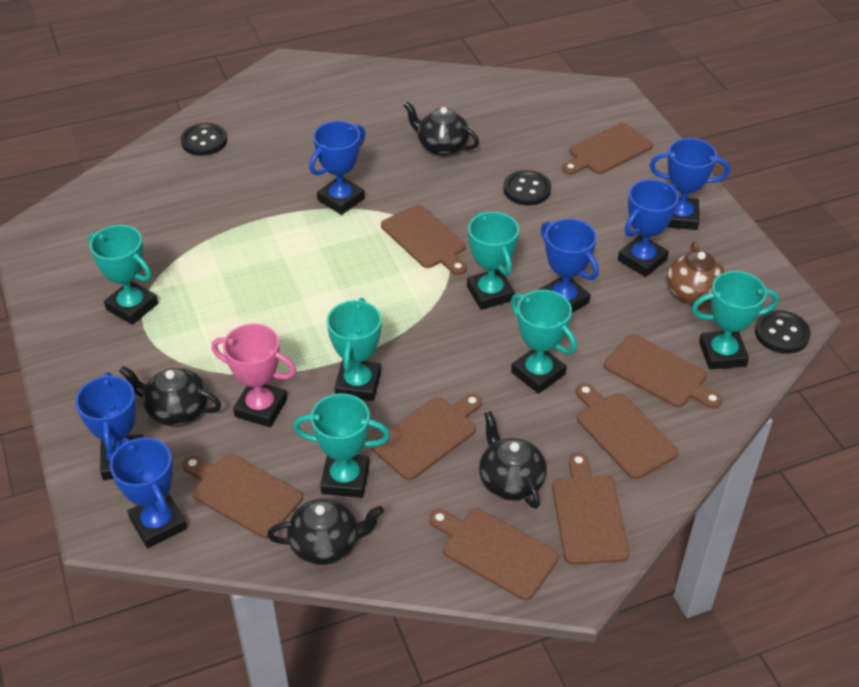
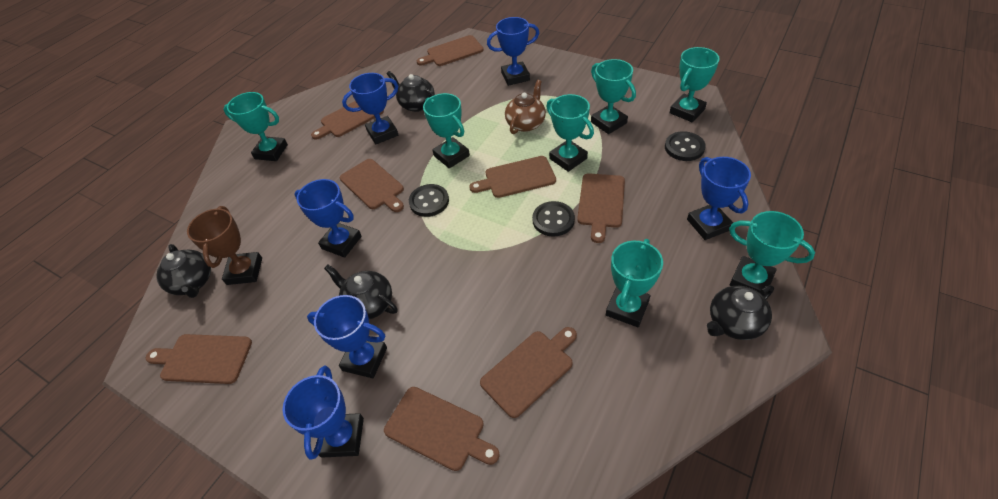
brown trophy: none = 0 -> [187,206,262,285] = 1
pink trophy: [212,324,296,427] = 1 -> none = 0
turquoise trophy: [88,225,158,325] [293,394,390,498] [327,298,382,401] [467,212,519,310] [510,290,577,394] [692,271,779,370] = 6 -> [223,92,288,161] [423,93,470,168] [546,94,594,172] [591,59,636,134] [606,239,663,327] [670,47,719,122] [729,211,815,295] = 7

